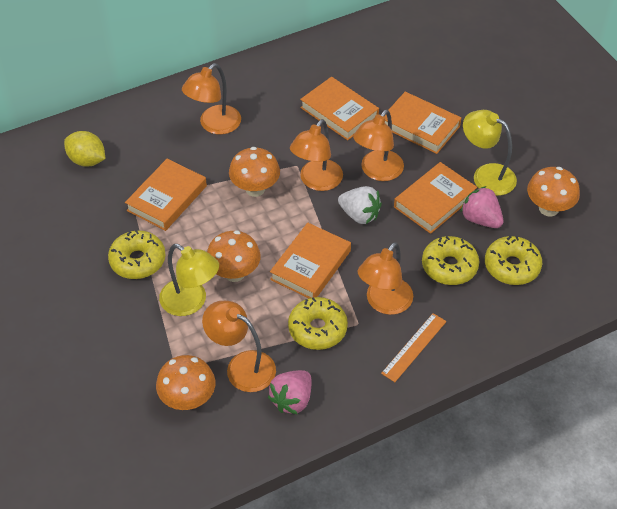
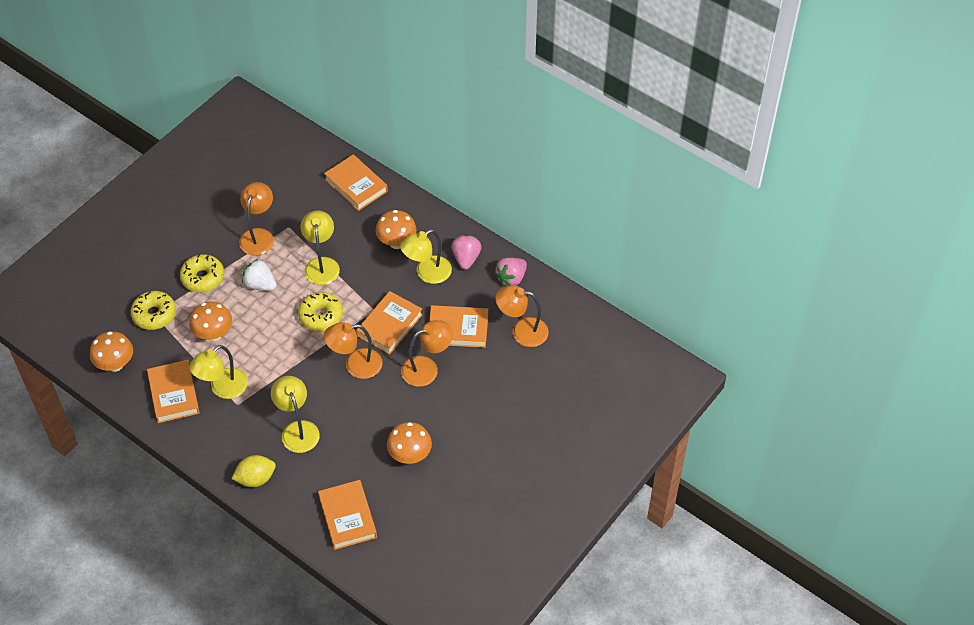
orange lamp: [182,63,241,134] [202,301,276,392] [290,119,343,191] [353,109,404,181] [358,242,413,315] = 5 -> [239,182,274,256] [324,322,382,379] [401,320,453,387] [495,285,549,347] = 4
orange ruler: [381,313,447,382] = 1 -> none = 0
yellow donut: [108,230,166,279] [288,297,348,350] [422,236,479,285] [485,236,542,285] = 4 -> [131,291,176,330] [180,254,224,292] [298,292,343,331] = 3
yellow lamp: [159,244,219,316] [463,110,517,196] = 2 -> [189,345,248,399] [271,376,320,453] [300,211,340,285] [400,229,452,284] = 4

